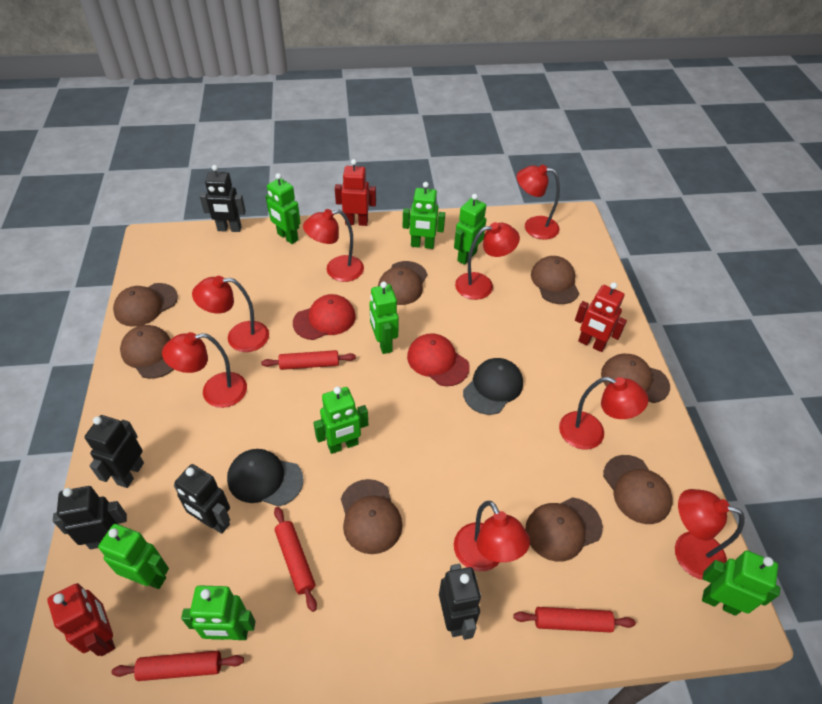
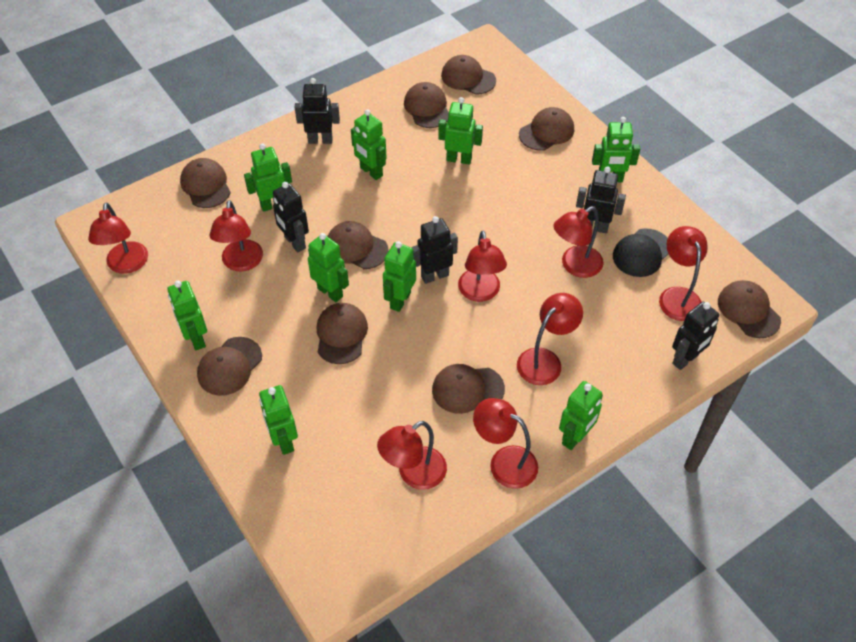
black cap: [227,449,303,507] [463,358,523,415] = 2 -> [613,228,669,277] = 1
brown cap: [113,283,178,326] [120,325,174,379] [341,479,403,554] [378,261,427,305] [525,497,603,562] [531,256,579,304] [601,354,670,403] [603,455,672,524] = 8 -> [180,158,231,208] [197,337,262,396] [317,303,368,364] [327,221,389,269] [404,82,449,128] [432,364,505,414] [441,55,496,95] [519,107,574,151] [718,280,781,338] = 9
green robot: [98,524,169,589] [181,585,256,640] [266,173,301,244] [313,386,368,454] [369,281,399,354] [403,182,445,249] [454,194,486,265] [702,551,780,616] = 8 -> [167,281,207,350] [244,143,292,212] [259,385,298,455] [308,233,349,302] [351,109,387,180] [383,241,416,312] [438,97,483,165] [559,381,603,450] [592,117,640,182] = 9
red cap: [293,294,356,340] [407,333,469,386] = 2 -> none = 0
red robot: [47,583,115,656] [335,159,376,226] [575,282,627,352] = 3 -> none = 0
red rolling pin: [112,651,244,681] [261,350,356,370] [274,507,317,612] [513,607,636,633] = 4 -> none = 0

